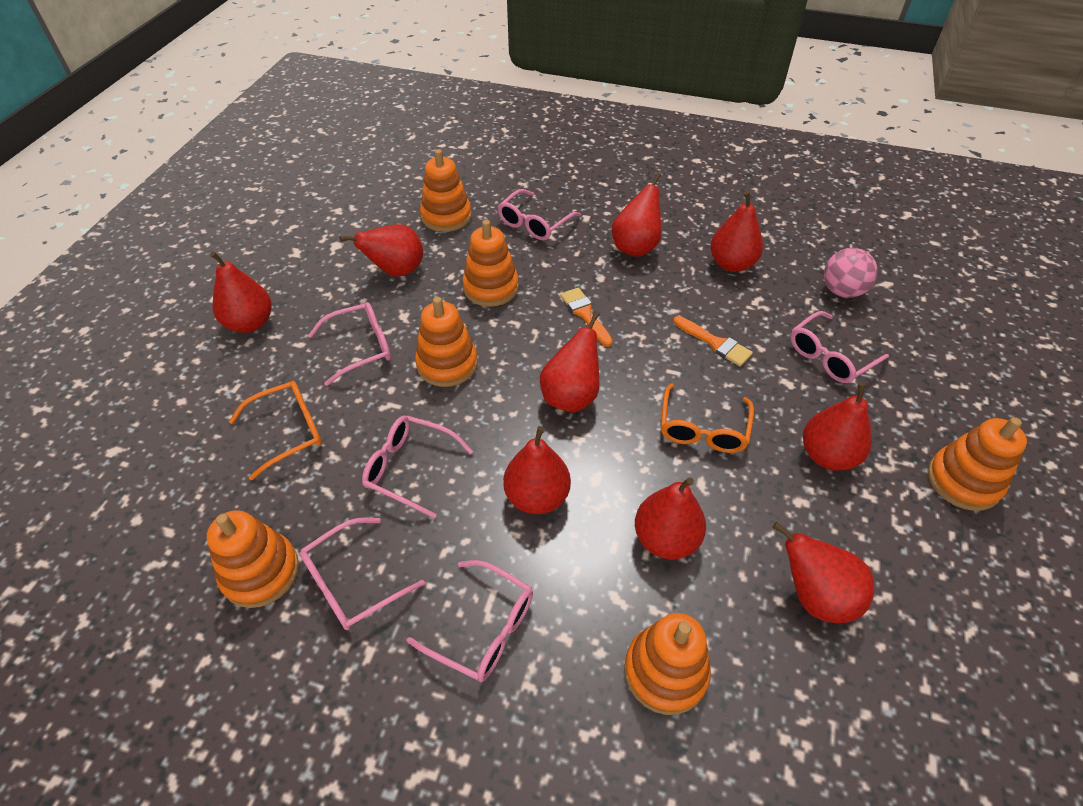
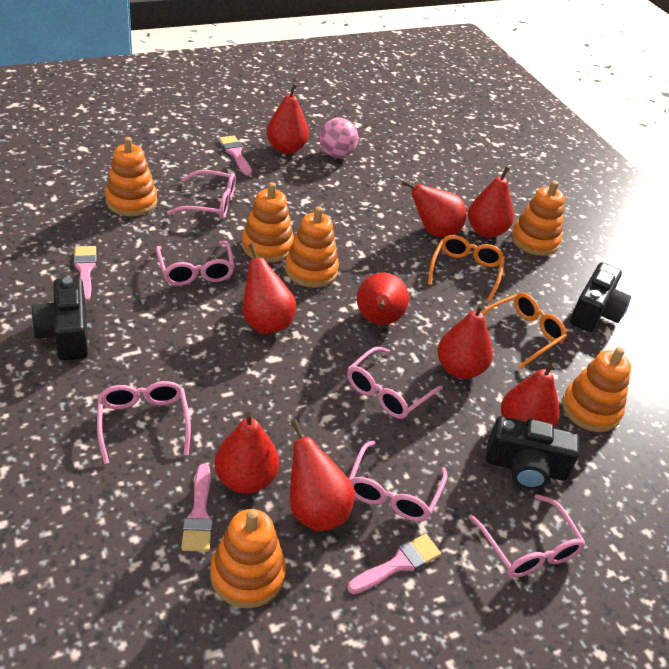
black camera: none = 0 -> [32,277,88,360] [486,416,580,489] [570,262,631,332] = 3
orange brush: [560,288,613,347] [673,316,753,366] = 2 -> none = 0
pink brush: none = 0 -> [74,246,97,302] [181,464,213,552] [219,135,252,176] [347,534,441,594] = 4

